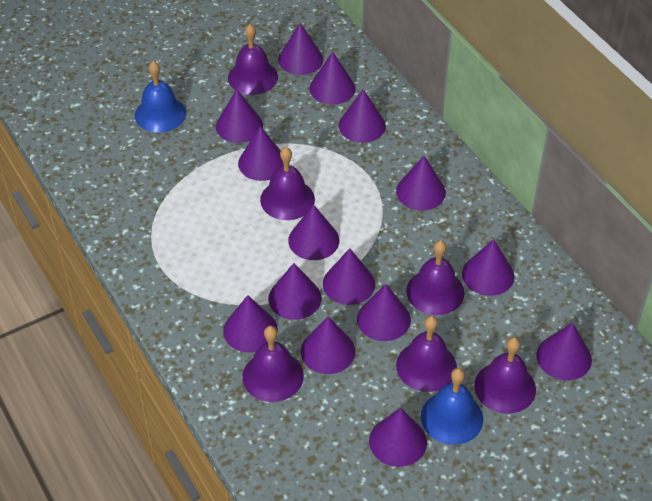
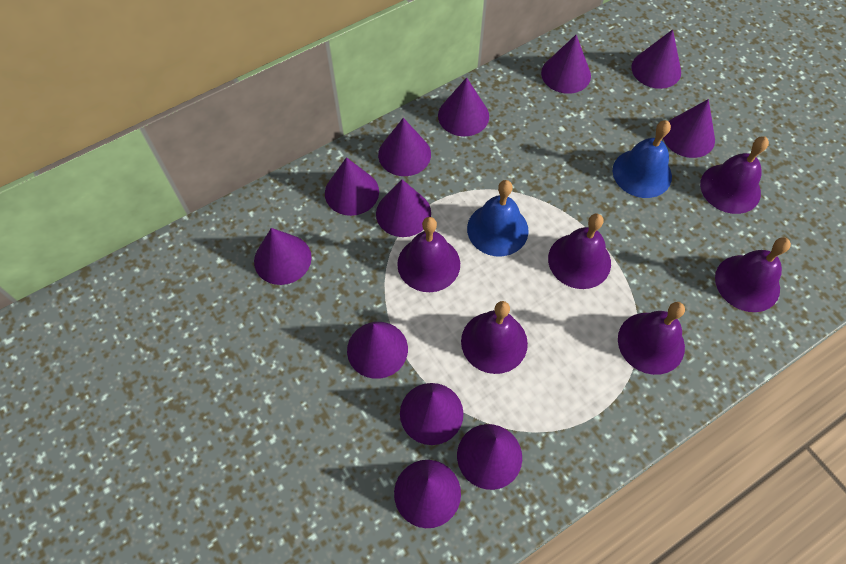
purple cone: [216,89,263,143] [223,295,278,353] [238,126,283,181] [268,263,322,320] [278,23,323,75] [288,204,339,260] [301,317,356,374] [309,52,356,105] [323,248,375,305] [338,89,386,143] [357,284,411,341] [369,408,427,467] [396,156,446,211] [462,239,515,296] [536,323,592,380] = 15 -> [254,228,312,285] [325,157,379,216] [347,322,408,379] [376,179,431,237] [378,118,431,176] [394,460,461,528] [400,383,463,445] [438,77,489,136] [457,424,522,490] [541,35,591,94] [631,29,681,89] [663,99,715,158] = 12

